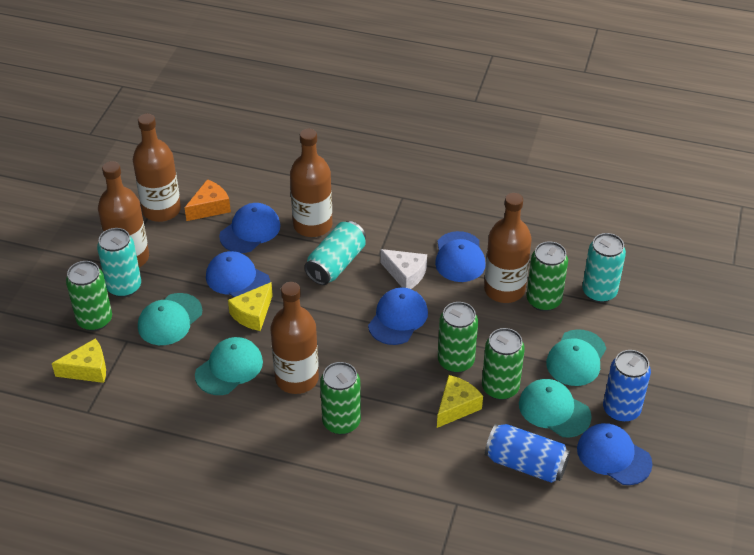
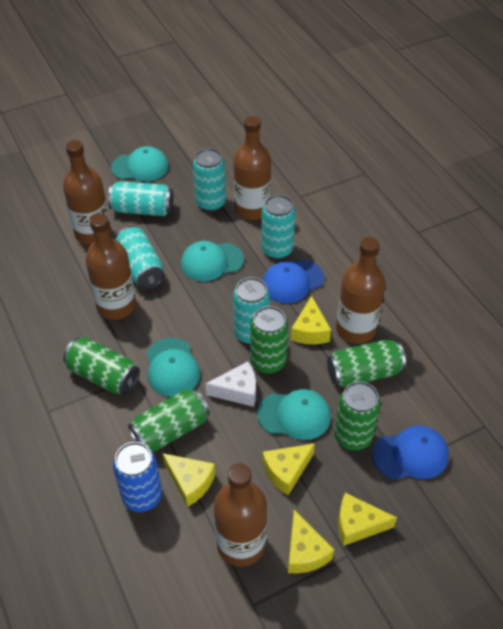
blue can: [485,424,570,483] [603,350,651,422] = 2 -> [113,442,162,512] = 1
blue cap: [206,251,270,297] [219,203,280,253] [368,287,428,345] [435,231,486,282] [577,423,653,485] = 5 -> [263,259,324,303] [372,425,449,480] = 2
orange cheese: [184,179,231,221] = 1 -> none = 0
turquoise can: [97,228,141,297] [304,221,366,285] [582,233,626,303] = 3 -> [108,181,174,216] [115,226,164,289] [193,148,226,212] [233,277,270,344] [261,195,296,259] = 5
yellow cheese: [52,338,106,383] [228,282,273,331] [437,375,483,428] = 3 -> [162,453,215,507] [262,443,315,495] [288,510,334,573] [291,296,331,344] [338,493,397,546] = 5

